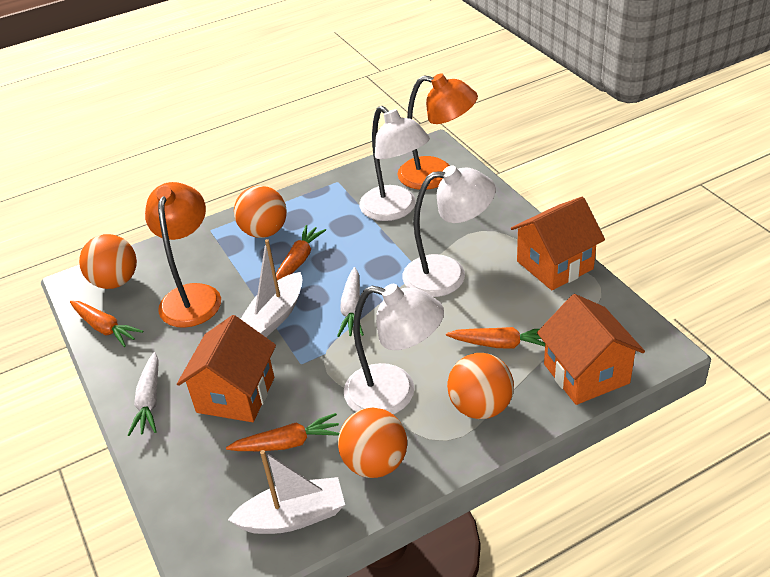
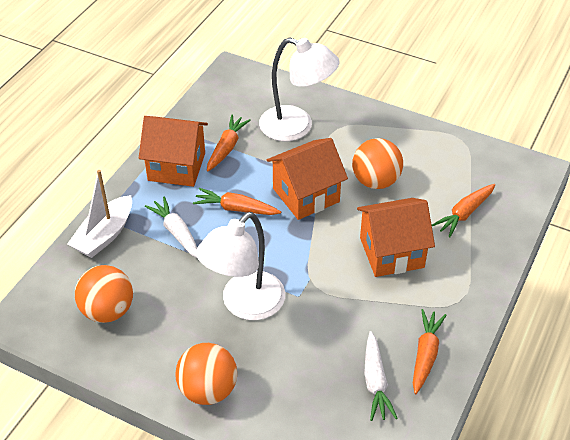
orange ball: [79,234,137,289] [234,185,287,238] [338,408,407,478] [447,353,514,419] = 4 -> [75,265,133,323] [176,343,237,405] [352,138,403,189] = 3
orange lamp: [145,182,221,328] [398,73,478,190] = 2 -> none = 0
white boat: [228,450,345,534] [241,239,303,337] = 2 -> [67,170,132,258] = 1
white lamp: [344,284,444,414] [359,106,430,221] [403,165,496,297] = 3 -> [196,212,285,320] [259,37,340,141] = 2

